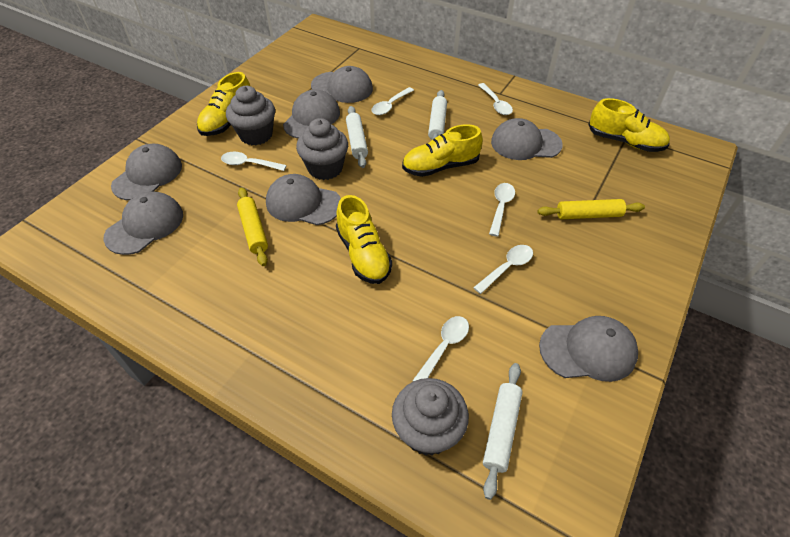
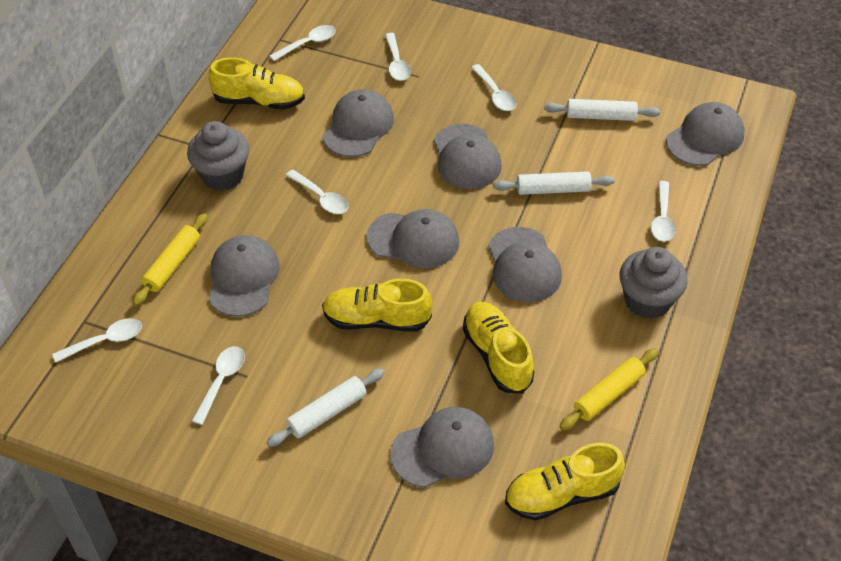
grey cupcake: [226,86,275,145] [296,118,348,180] [392,378,469,456] = 3 -> [187,121,249,191] [620,247,687,319] = 2
white spoon: [221,152,287,171] [371,87,414,115] [413,316,469,381] [473,245,533,294] [478,83,513,115] [489,183,515,237] = 6 -> [52,318,142,363] [192,346,245,425] [270,25,336,61] [286,170,349,214] [385,33,411,81] [471,64,517,111] [651,181,676,242] = 7

